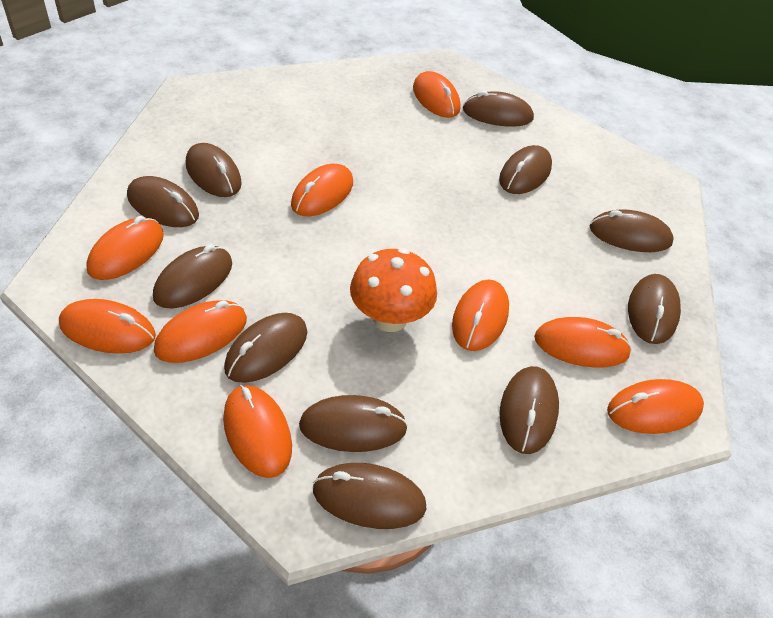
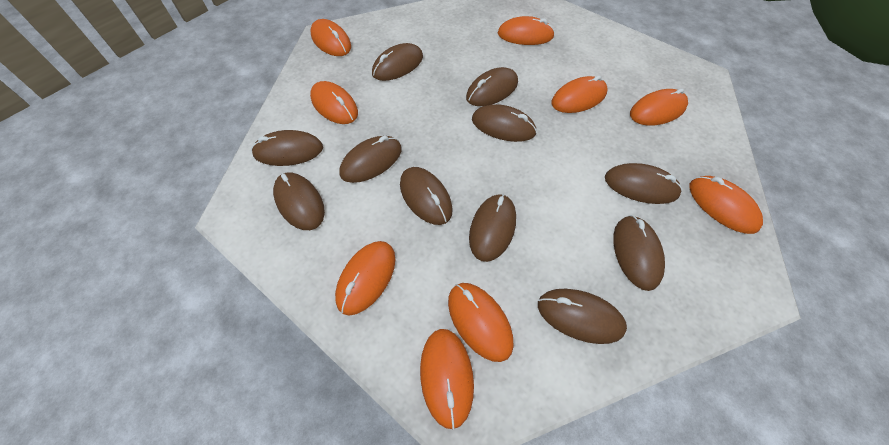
orange mushroom: [350,248,437,332] = 1 -> none = 0

